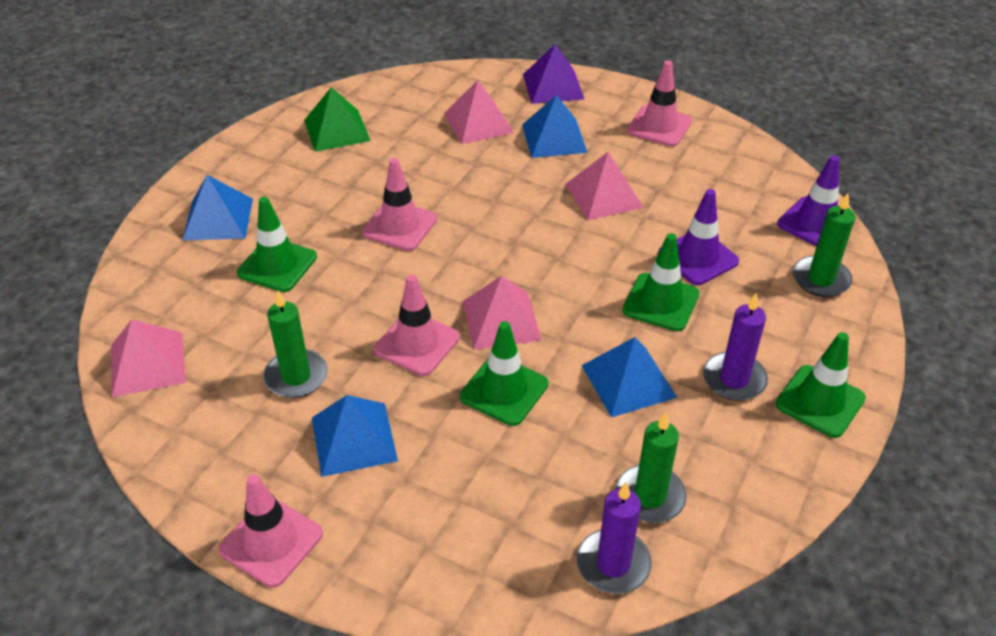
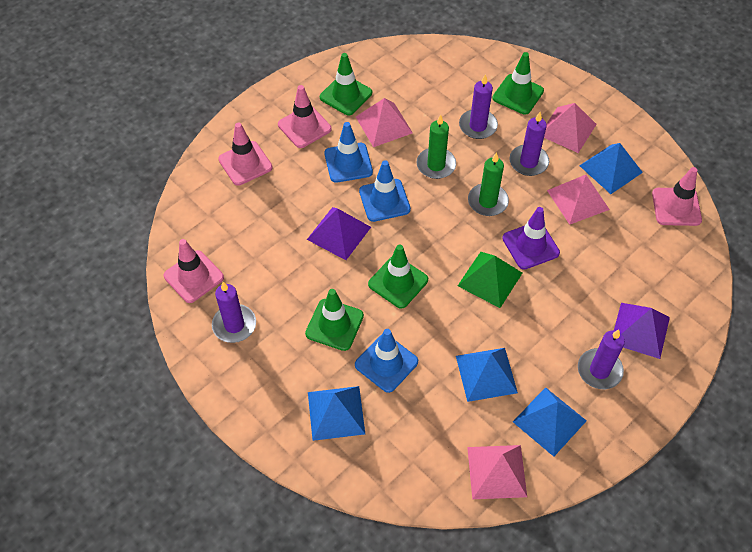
blue traffic cone: none = 0 -> [324,122,373,183] [355,329,418,393] [359,160,411,222] = 3
green candle: [263,290,328,398] [616,413,687,523] [793,193,855,297] = 3 -> [417,115,456,179] [468,152,509,216] = 2
purple candle: [577,482,652,594] [703,293,768,401] = 2 -> [212,282,256,343] [459,74,498,139] [509,112,549,176] [578,330,625,389] = 4
purple pyramid: [523,44,584,104] = 1 -> [307,207,371,260] [614,303,670,359] = 2
purple traffic cone: [658,189,739,285] [777,155,855,246] = 2 -> [502,207,560,269] = 1

